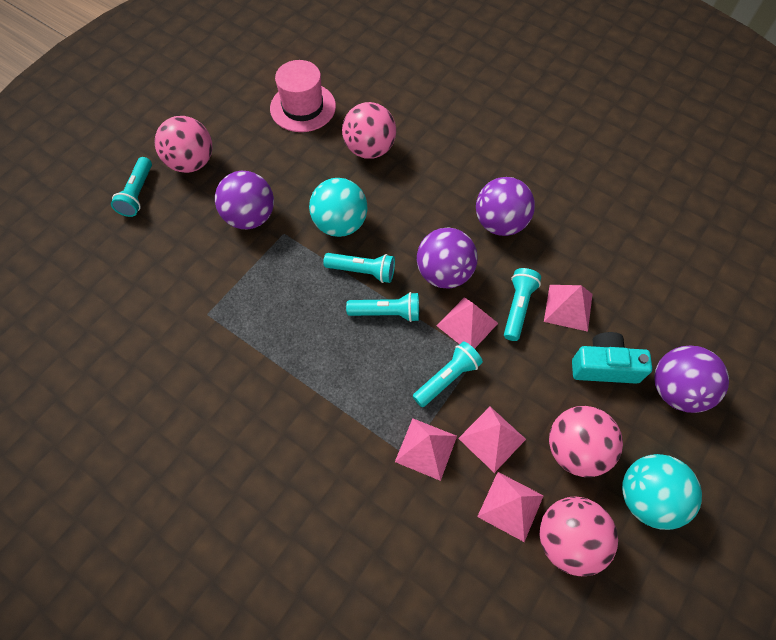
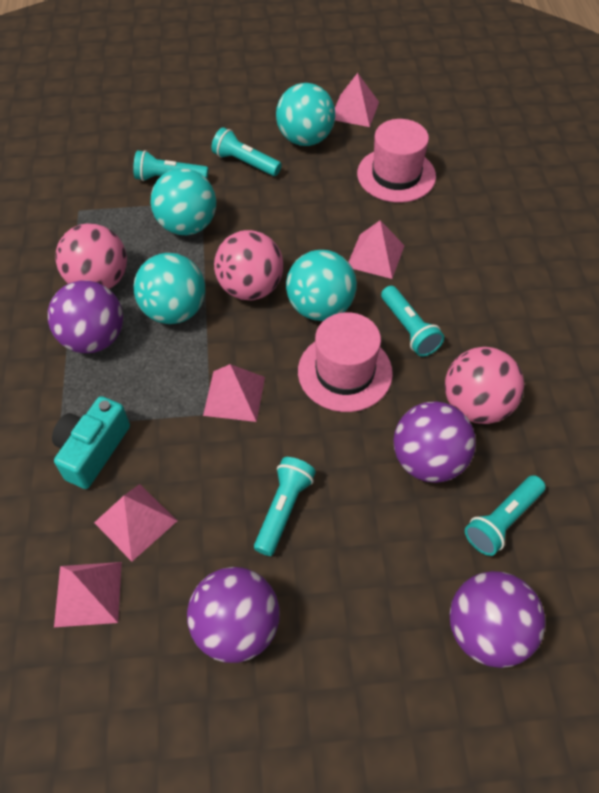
pink ball: [155,116,212,173] [342,102,396,159] [540,497,618,576] [549,406,623,477] = 4 -> [56,223,127,289] [214,230,283,300] [445,347,524,424] = 3
pink hat: [270,60,336,132] = 1 -> [298,312,393,412] [357,119,436,203] = 2
turquoise ball: [309,178,367,237] [622,454,702,530] = 2 -> [133,253,205,324] [151,168,216,235] [276,83,335,146] [286,250,357,321] = 4

